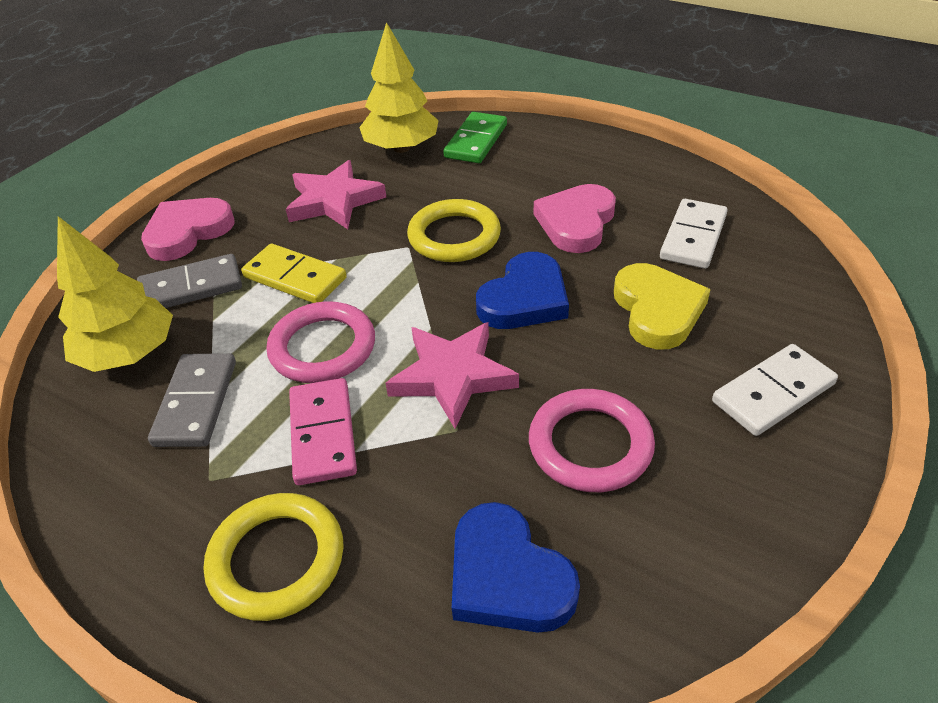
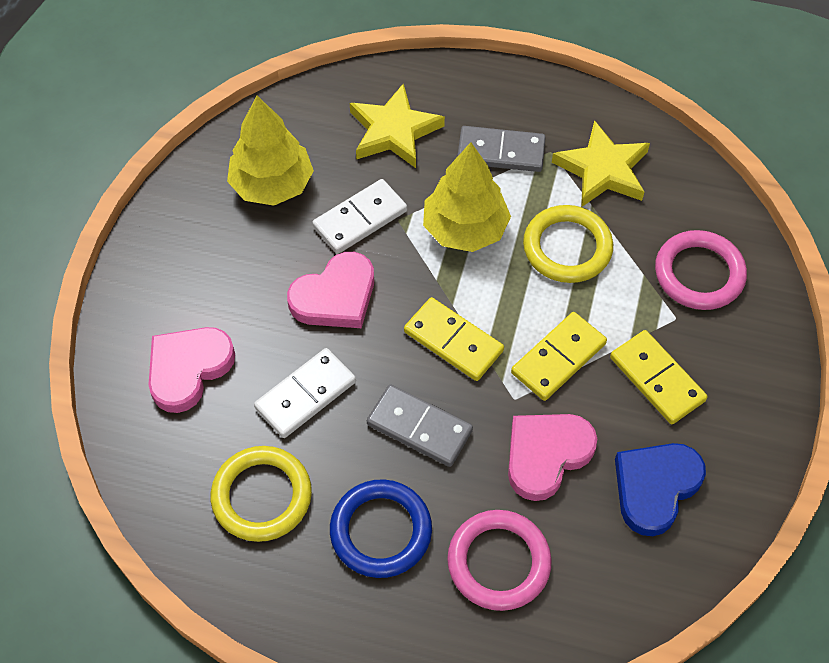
blue heart: [452,502,580,633] [476,252,569,329] = 2 -> [615,443,706,536] = 1
blue ring: none = 0 -> [330,479,432,578] = 1
green domino: [443,112,507,163] = 1 -> none = 0
pink domino: [289,378,357,485] = 1 -> none = 0
pink heart: [141,198,234,261] [534,184,616,253] = 2 -> [148,327,235,413] [287,252,374,328] [508,414,597,501] = 3
pink star: [286,160,386,229] [386,322,519,429] = 2 -> none = 0
yellow domino: [241,244,347,303] = 1 -> [404,297,504,381] [511,312,607,401] [610,330,707,424] = 3
yellow heart: [614,263,711,349] = 1 -> none = 0
yellow star: none = 0 -> [350,83,445,168] [552,120,650,207] = 2

